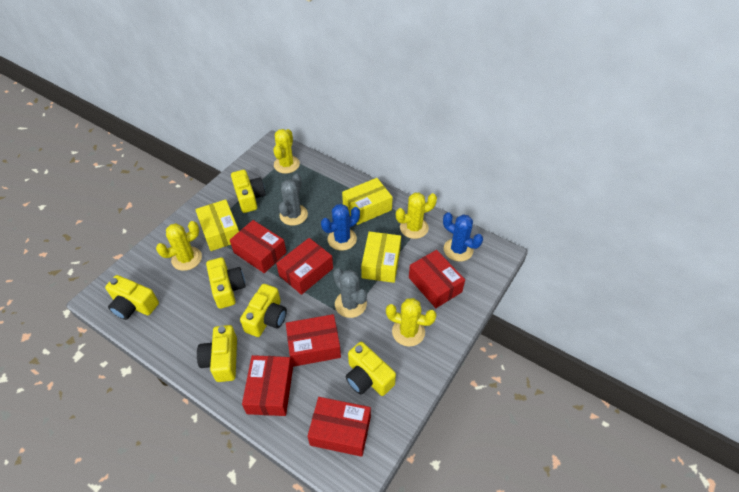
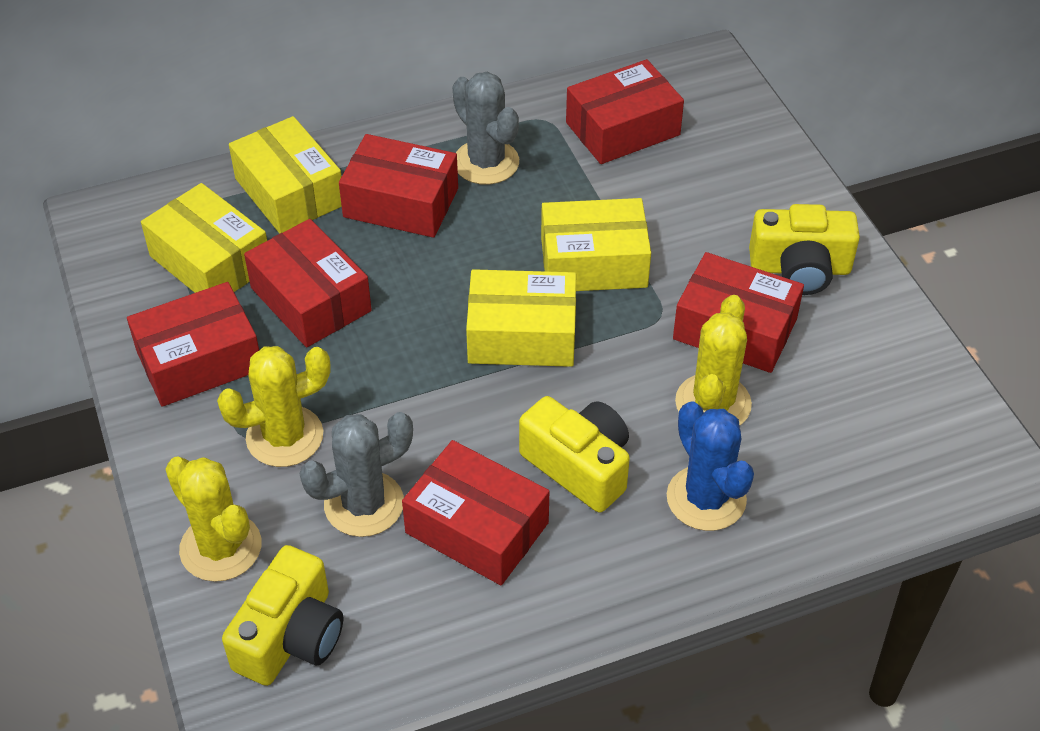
blue cactus: [321,204,360,251] [443,212,483,262] = 2 -> [667,401,754,531] = 1
yellow box: [195,199,239,251] [342,178,393,225] [361,231,401,283] = 3 -> [141,183,267,293] [229,116,342,234] [466,269,576,367] [541,198,651,291] = 4
yellow cactus: [156,221,202,271] [273,129,300,174] [386,298,437,347] [396,193,437,239] = 4 -> [165,457,261,582] [217,346,331,467] [675,295,752,425] = 3
yellow camera: [105,275,159,320] [197,325,237,382] [206,257,246,309] [231,170,266,213] [240,284,287,337] [346,342,396,396] = 6 -> [222,545,343,686] [519,396,630,513] [749,204,860,295] = 3

